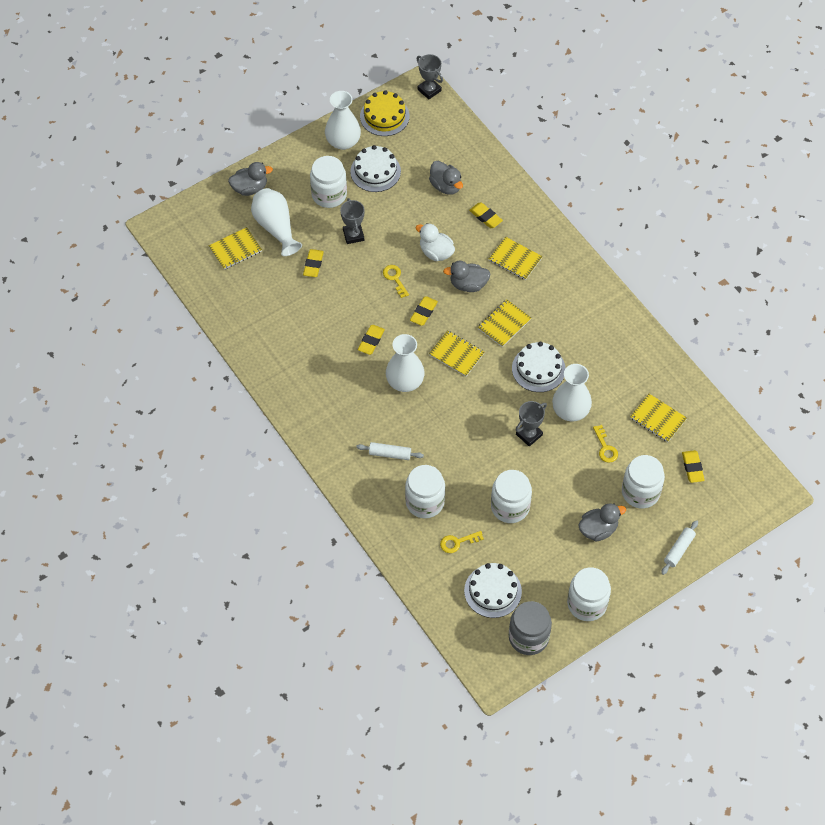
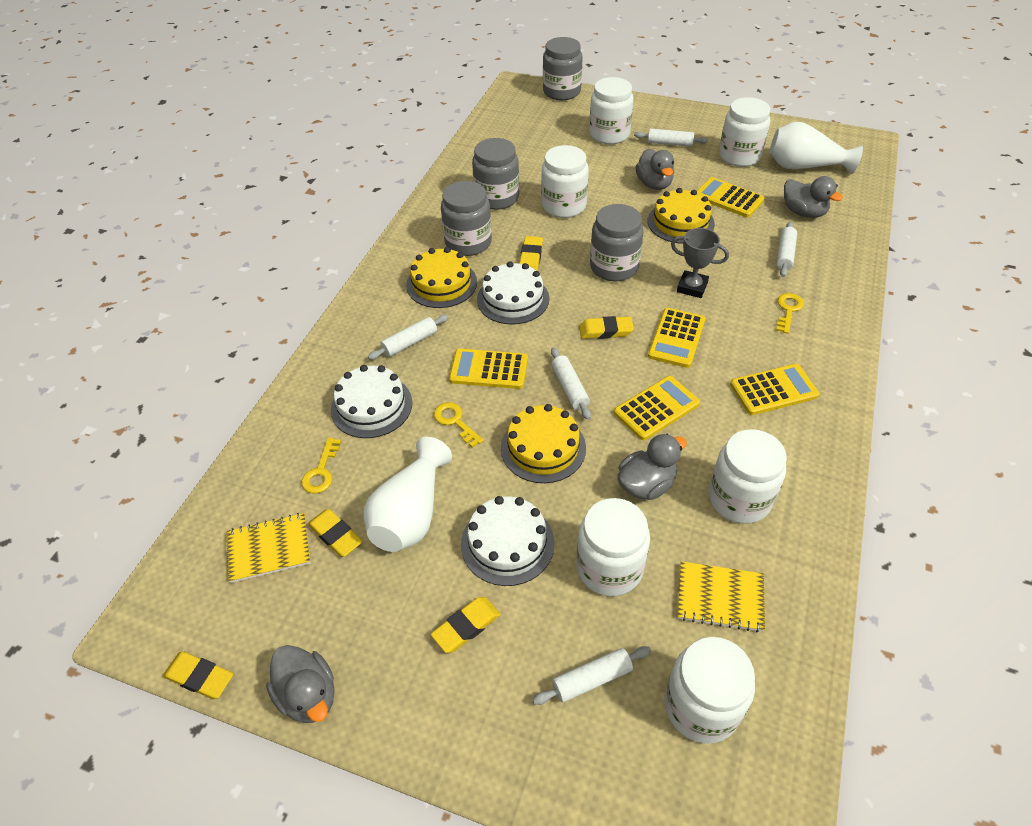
grey jar: [509,601,552,655] = 1 -> [441,181,492,256] [472,138,519,210] [543,37,583,100] [590,204,644,281] = 4
grey trophy: [340,198,365,244] [417,54,443,99] [516,401,547,447] = 3 -> [671,228,729,298] = 1
white duck: [415,223,455,261] = 1 -> none = 0
white jar: [310,156,347,208] [405,465,445,518] [491,470,532,523] [567,567,611,621] [622,455,665,509] = 5 -> [541,145,589,218] [576,498,650,596] [589,77,634,144] [664,637,755,744] [709,429,787,524] [719,97,770,167] = 6
white rolling pin: [356,442,424,460] [661,520,698,575] = 2 -> [368,315,449,360] [532,646,651,705] [551,347,591,420] [634,128,708,147] [776,222,797,277] = 5
white vase: [251,188,302,256] [325,91,361,150] [386,334,425,392] [552,364,592,421] = 4 -> [363,437,452,552] [770,122,863,174] = 2
yellow cake: [360,90,409,136] = 1 -> [406,247,477,308] [501,404,586,483] [648,188,715,244] = 3
yellow calculator: none = 0 -> [449,349,528,389] [614,376,700,440] [648,308,705,368] [697,177,764,217] [730,364,819,415] = 5
yellow notebook: [209,227,262,270] [429,330,485,376] [478,299,531,347] [489,237,543,280] [630,394,687,442] = 5 -> [226,513,311,583] [678,561,765,632] = 2

